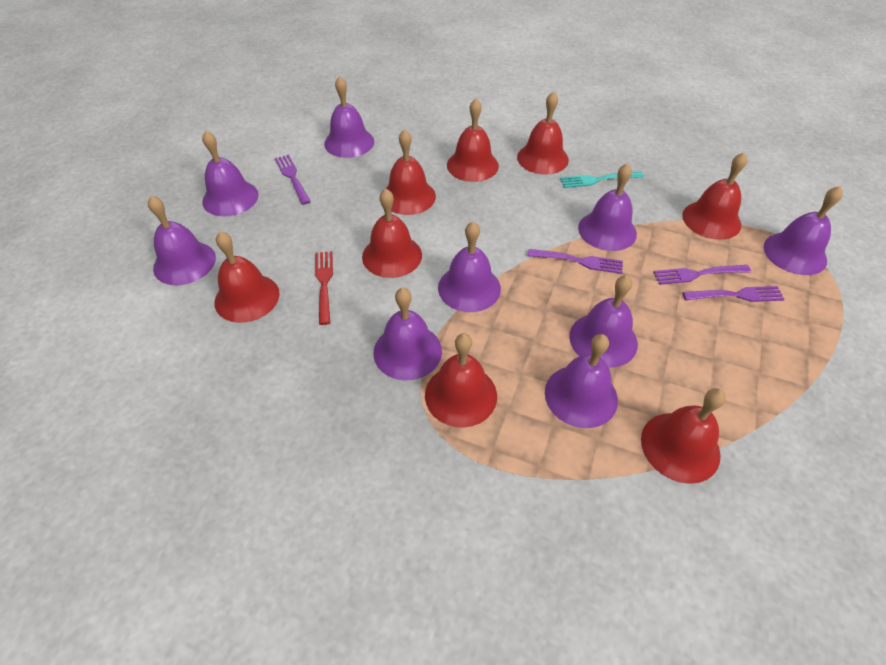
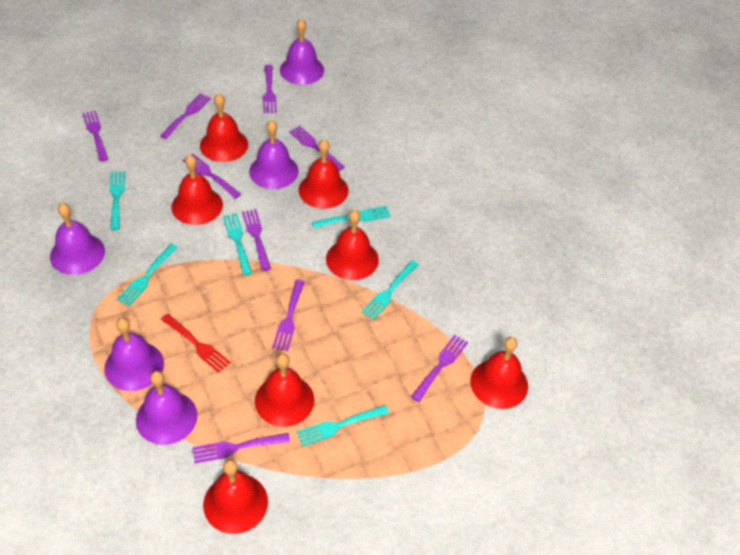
purple bell: [148,196,216,285] [202,131,258,217] [324,76,374,158] [373,287,442,380] [438,222,501,312] [545,334,618,428] [569,275,638,368] [578,163,637,251] [764,186,843,275] = 9 -> [50,203,105,275] [104,318,164,391] [136,371,198,445] [249,120,299,189] [280,18,324,85] = 5
purple fork: [275,154,311,205] [528,249,623,274] [654,265,751,285] [682,286,785,302] = 4 -> [83,110,108,162] [160,93,211,139] [182,153,241,198] [193,433,290,463] [242,209,271,271] [263,65,277,113] [272,279,305,351] [289,126,344,171] [411,335,468,402] = 9
red bell: [214,231,280,323] [362,188,422,278] [386,129,436,215] [425,333,497,428] [447,99,499,182] [517,91,569,175] [641,388,726,484] [682,153,747,240] = 8 -> [171,155,223,225] [200,93,248,162] [203,459,268,534] [255,353,315,427] [299,139,348,209] [326,210,379,280] [470,337,528,409] = 7
turquoise fork: [560,172,644,188] = 1 -> [110,171,125,230] [117,244,178,306] [223,213,252,275] [297,405,389,446] [312,206,391,228] [361,260,419,320] = 6

